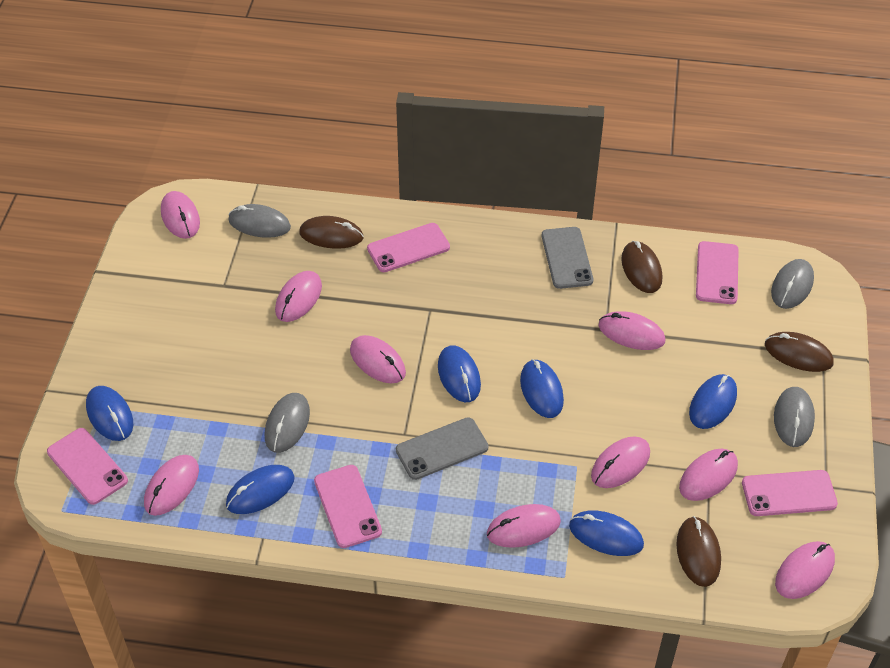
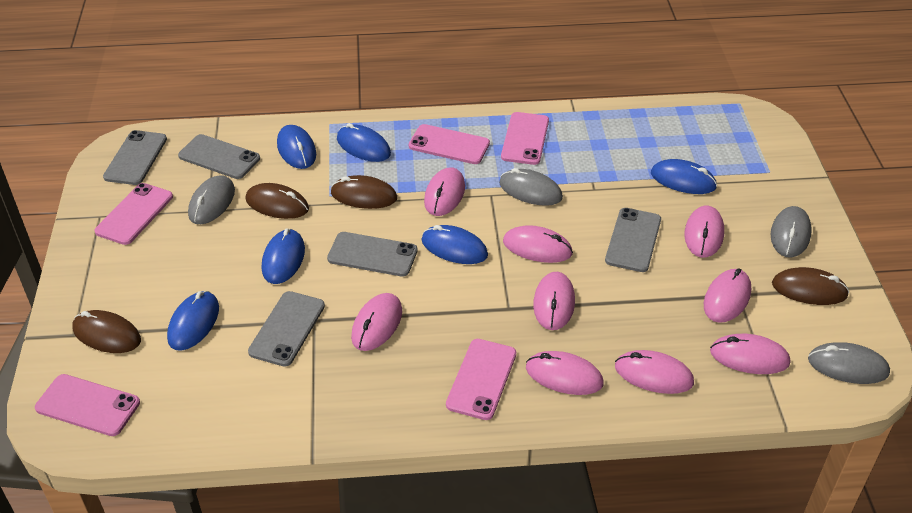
grey phone: [396,417,489,480] [542,227,593,289] = 2 -> [103,130,167,185] [178,134,260,179] [248,291,325,366] [327,232,418,277] [605,208,661,272] = 5

